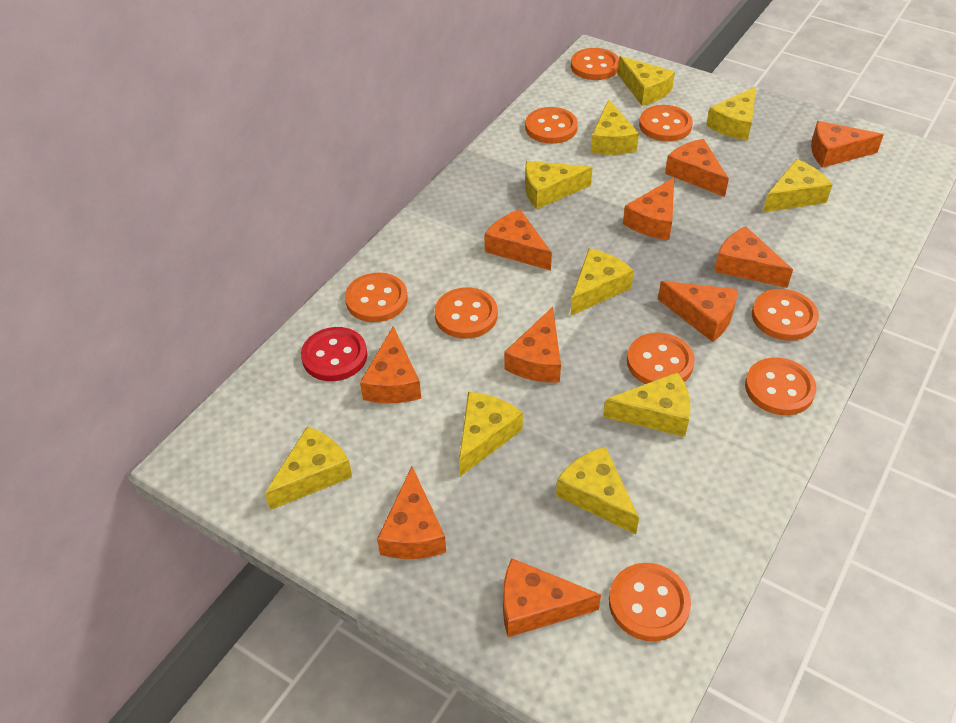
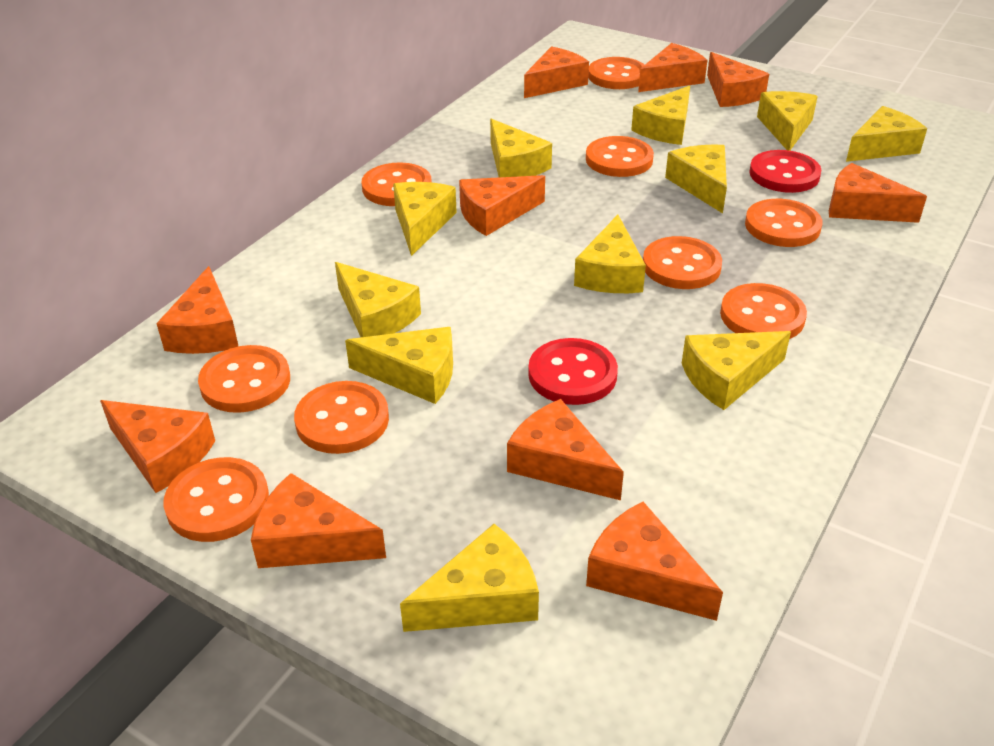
red button: [301,327,367,381] = 1 -> [528,338,618,405] [749,150,821,193] = 2
yellow cheese: [265,426,352,510] [459,392,523,477] [525,161,593,209] [556,446,639,535] [570,248,634,316] [591,99,639,155] [603,372,691,437] [618,56,675,106] [706,87,756,141] [763,159,833,213] = 10 -> [335,262,421,337] [345,327,453,404] [393,182,457,256] [400,524,539,632] [490,119,552,177] [574,214,646,293] [631,86,690,145] [665,145,727,213] [682,331,791,410] [757,91,818,151] [846,106,927,162] = 11

